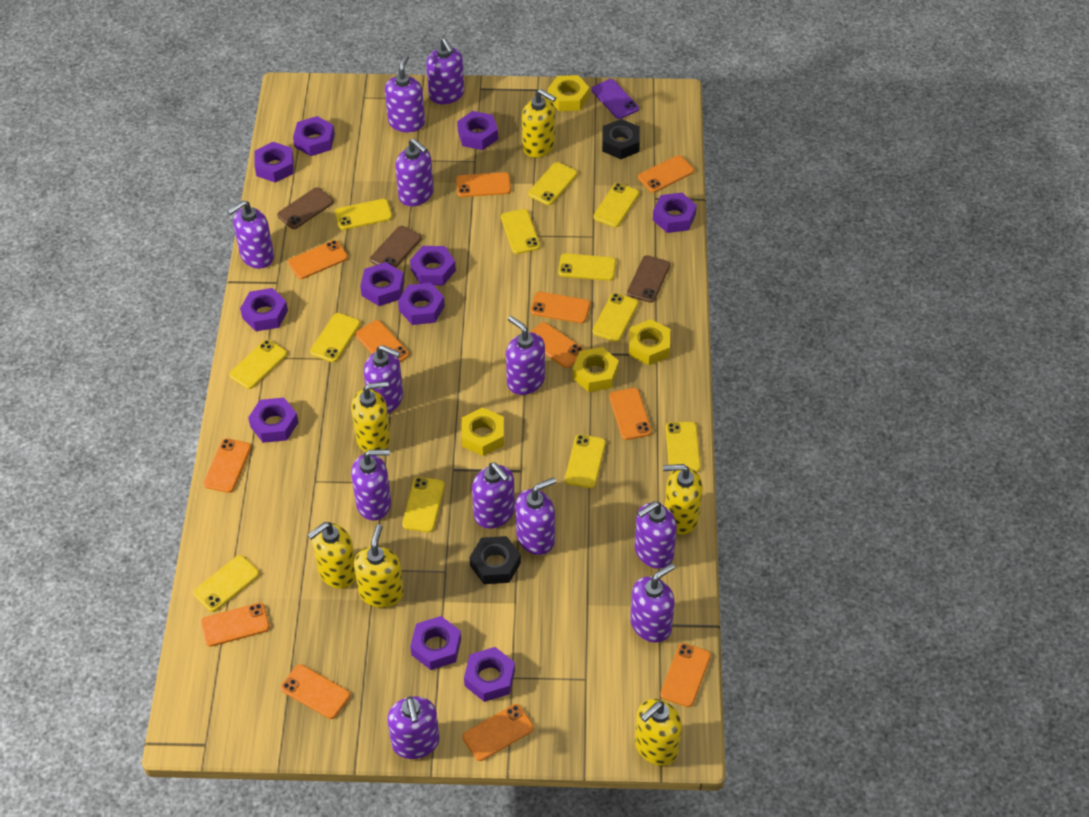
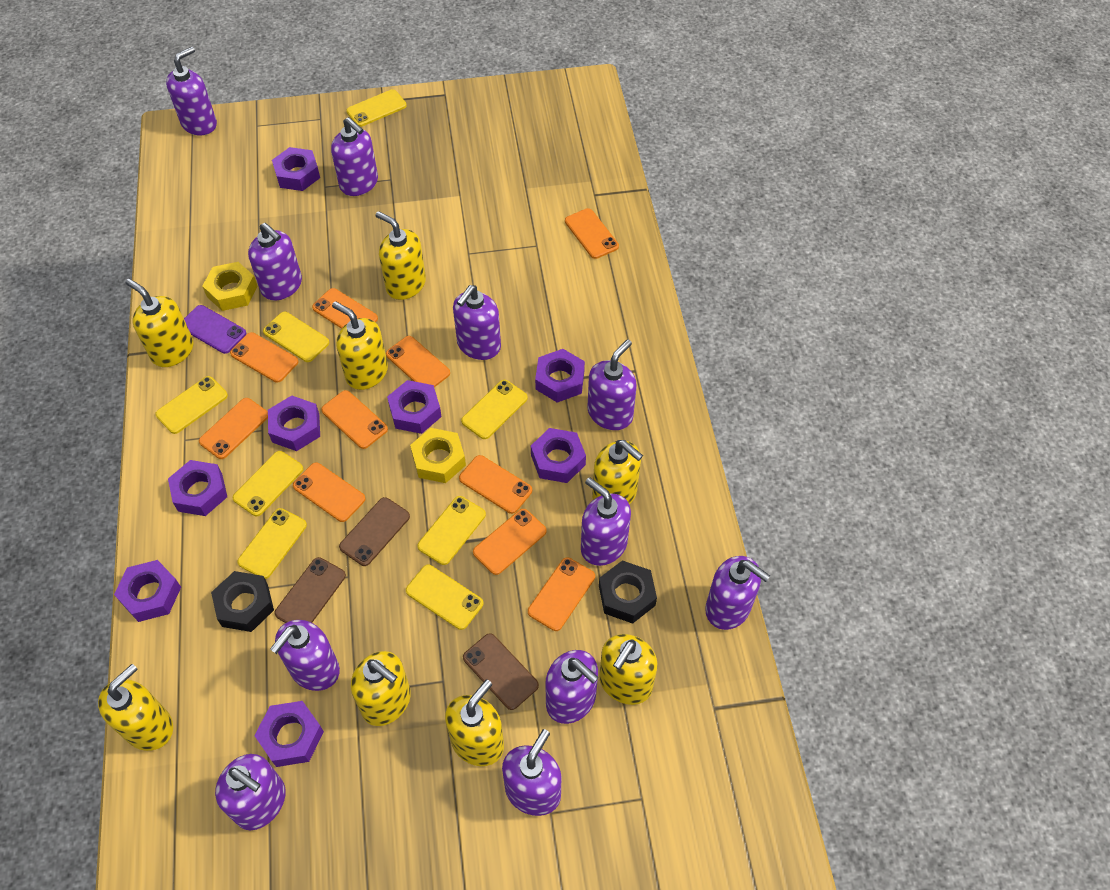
orange phone: [201,603,270,647] [203,438,251,493] [281,664,350,719] [288,240,348,279] [355,320,409,362] [456,172,511,197] [462,704,534,761] [530,292,590,323] [531,322,584,368] [609,388,652,440] [638,155,694,193] [660,643,711,707] = 12 -> [199,398,268,459] [230,332,298,383] [293,462,366,522] [312,288,378,329] [321,390,388,449] [386,336,450,387] [459,455,532,514] [473,509,547,575] [528,557,595,631] [565,208,619,259] = 10
purple nut: [240,288,288,331] [248,398,299,443] [254,142,294,183] [293,116,335,156] [360,262,404,306] [398,283,445,325] [410,246,456,286] [410,616,461,670] [457,111,498,150] [464,647,515,702] [653,193,697,233] = 11 -> [114,560,181,622] [168,460,227,516] [254,701,324,767] [268,395,320,451] [272,147,320,191] [387,380,442,434] [531,428,586,483] [535,349,585,403] = 8
purple soap dispenser: [228,200,274,269] [351,449,391,521] [364,345,403,413] [385,54,425,132] [387,696,440,759] [395,139,434,206] [426,38,464,104] [472,462,515,529] [506,316,545,395] [515,477,556,555] [630,563,675,643] [635,501,677,569] = 12 -> [166,47,217,135] [215,754,286,830] [248,223,302,300] [270,620,340,691] [331,117,378,196] [453,285,501,360] [502,729,561,816] [545,650,599,724] [581,477,631,566] [588,339,637,430] [705,556,770,630] = 11
yellow nut: [461,407,504,456] [548,75,590,111] [572,347,619,392] [629,319,670,365] = 4 -> [202,262,258,311] [410,428,466,483] = 2
yellow phone: [193,555,259,612] [229,340,287,389] [310,313,360,362] [335,199,392,230] [402,477,445,532] [501,209,540,254] [528,162,577,205] [558,253,616,281] [565,434,606,488] [592,293,638,342] [593,183,639,227] [665,422,701,472] = 12 -> [155,376,228,434] [233,451,303,516] [237,508,307,579] [263,312,329,362] [346,89,407,127] [406,565,483,630] [417,496,486,565] [461,380,528,439] = 8
yellow soap dispenser: [308,522,356,589] [351,381,391,452] [354,524,404,608] [522,89,556,158] [635,699,682,766] [663,464,703,535] = 6 -> [98,664,173,751] [125,279,194,367] [332,301,388,390] [351,651,411,726] [375,211,426,300] [445,680,504,766] [592,440,643,505] [599,634,658,705] = 8

